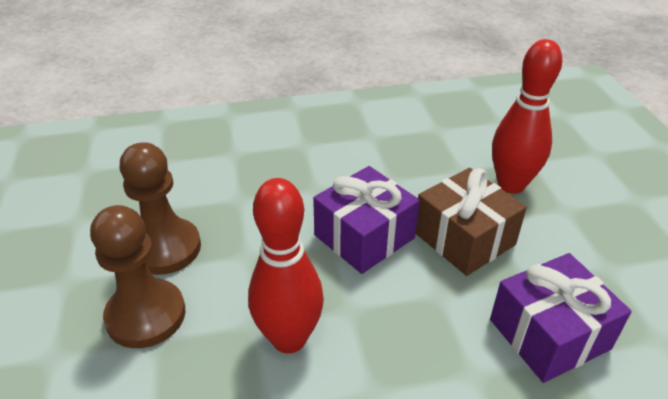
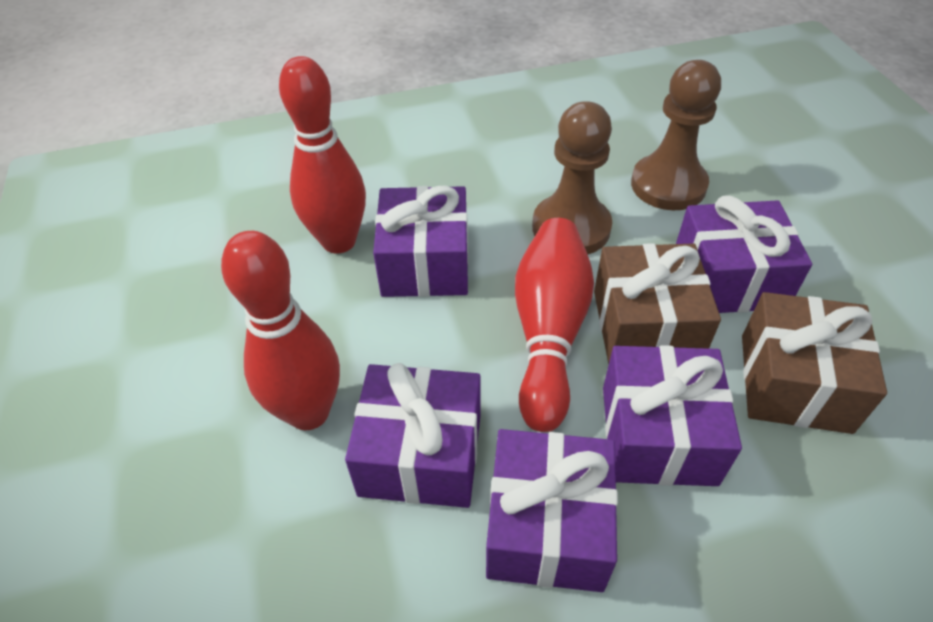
brown gift: [416,168,527,276] = 1 -> [594,243,721,364] [742,292,887,434] = 2
purple gift: [313,166,420,274] [490,253,632,383] = 2 -> [345,363,481,508] [373,186,468,297] [486,429,618,592] [603,345,742,486] [676,195,812,313] = 5
red bowling pin: [248,178,324,354] [492,39,562,194] = 2 -> [221,231,340,430] [279,56,366,254] [515,218,594,432] = 3

